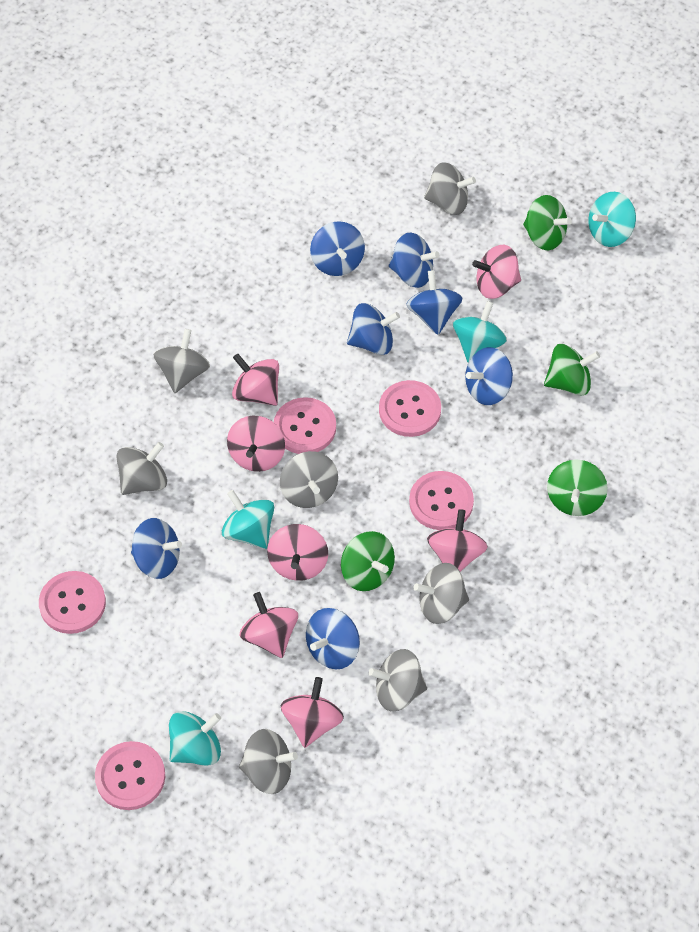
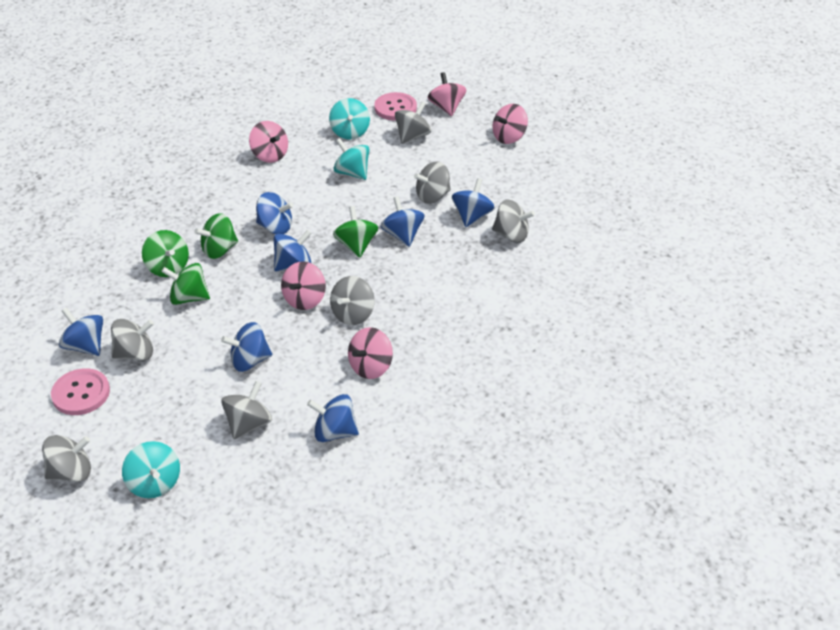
pink button: [39,571,106,634] [95,741,165,810] [274,397,336,454] [379,380,441,437] [409,471,474,530] = 5 -> [51,368,110,415] [374,92,417,121] = 2
pink spinning top: [227,416,285,472] [232,354,279,406] [239,592,298,658] [267,524,328,581] [281,677,344,748] [427,509,488,572] [472,245,521,299] = 7 -> [249,121,288,163] [281,261,326,310] [348,327,393,379] [428,72,467,116] [492,104,528,144] = 5
turquoise spinning top: [169,711,221,766] [222,490,274,549] [453,301,507,363] [588,192,636,247] = 4 -> [122,441,180,498] [329,98,370,140] [333,138,370,180] = 3

